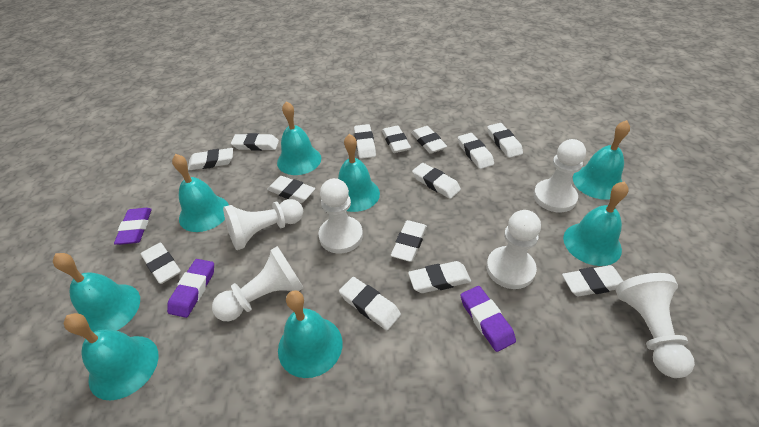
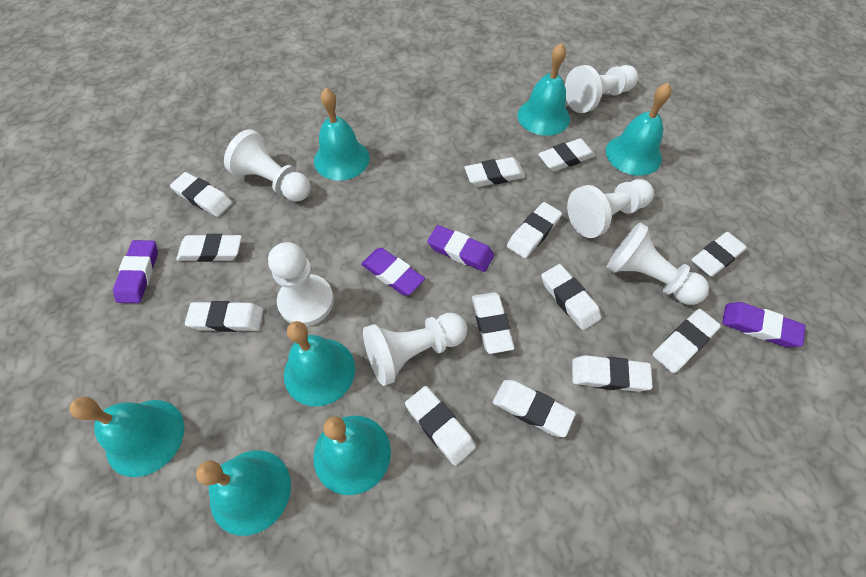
purple eraser: [114,208,152,245] [167,259,214,318] [461,286,516,352] = 3 -> [113,240,158,303] [361,248,425,295] [427,225,494,272] [722,302,805,347] = 4
turquoise bell: [53,253,140,332] [64,313,158,400] [172,154,229,232] [277,101,321,175] [278,290,342,378] [338,134,380,212] [563,182,629,266] [573,120,630,200] = 8 -> [69,397,184,477] [196,450,291,536] [284,321,355,406] [313,416,391,495] [314,88,370,181] [517,43,570,136] [606,83,672,176] = 7
white eraser: [141,243,181,284] [188,148,233,170] [231,133,279,151] [267,176,315,203] [339,277,401,330] [354,124,376,159] [382,126,411,153] [391,220,427,262] [408,261,471,293] [411,126,447,154] [412,163,461,199] [458,133,494,169] [487,123,523,158] [562,265,623,297] = 14 -> [170,172,233,217] [176,234,242,262] [185,301,263,332] [405,386,476,466] [465,157,525,187] [472,292,514,354] [493,380,576,437] [507,202,562,258] [538,138,595,172] [542,264,601,330] [572,355,653,392] [653,309,721,373] [691,232,747,277] = 13

